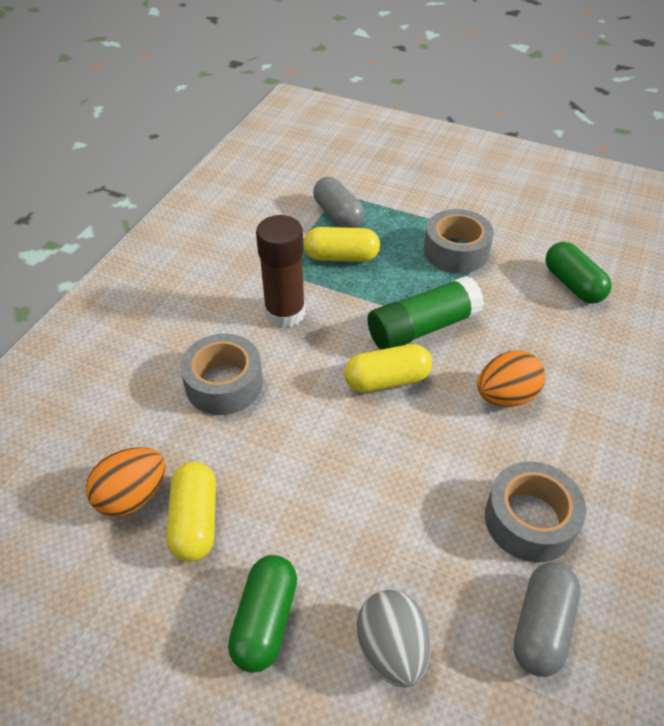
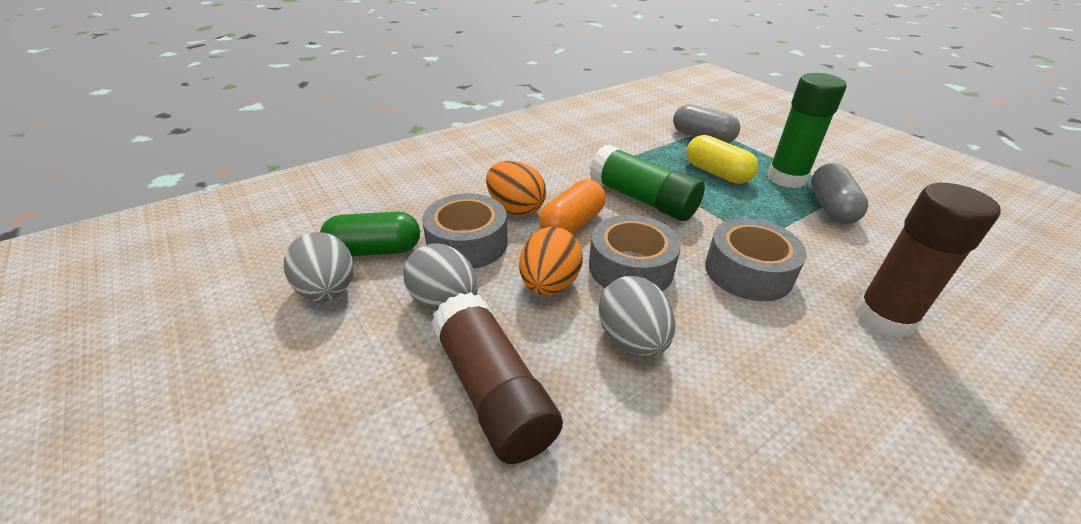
brown glue stick: [256,215,305,328] = 1 -> [431,292,563,464] [855,183,1001,339] = 2
green capsule: [228,555,297,673] [545,242,612,304] = 2 -> [320,212,420,256] = 1
green glue stick: [368,276,484,350] = 1 -> [589,145,705,221] [767,73,847,188] = 2
grey egg: [357,590,431,688] = 1 -> [284,232,353,301] [403,243,478,311] [598,276,675,356] = 3
orange capsule: none = 0 -> [539,179,606,234] = 1
yellow capsule: [167,462,216,562] [304,227,380,262] [344,344,432,393] = 3 -> [686,135,758,184] = 1

